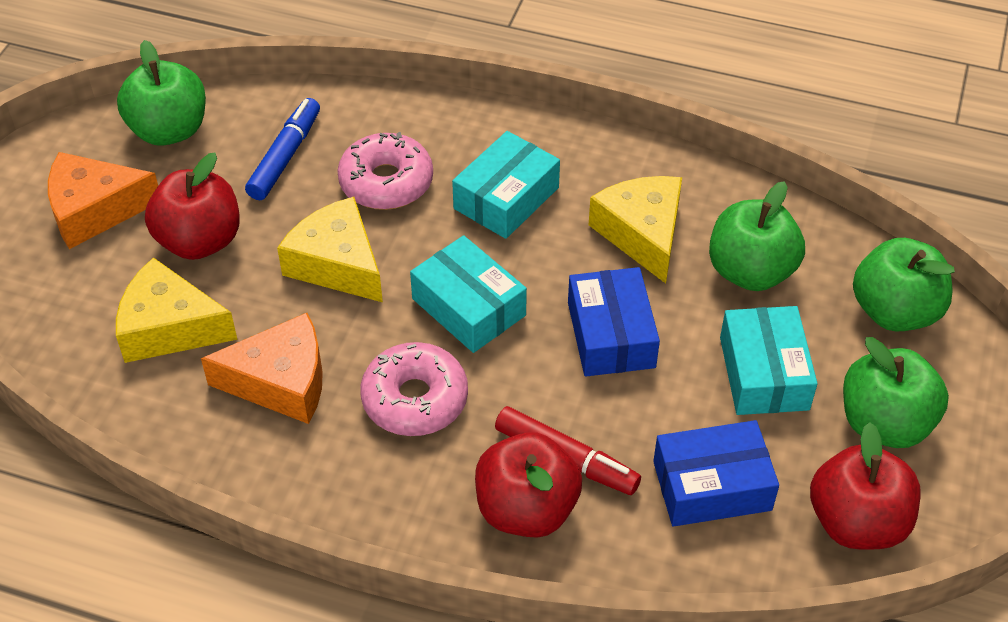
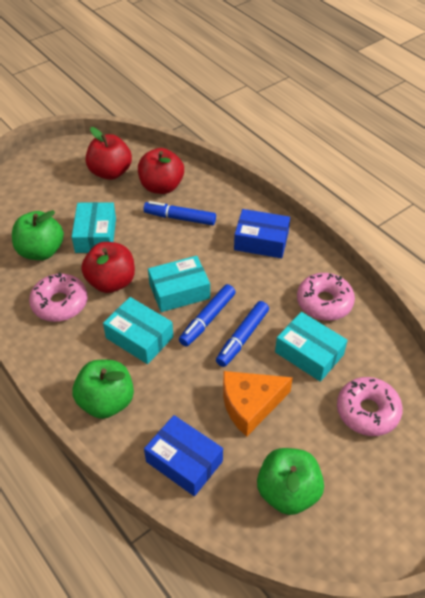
blue marker: [245,98,320,200] = 1 -> [143,201,216,225] [179,284,236,347] [216,301,269,367] = 3
green apple: [117,40,206,146] [709,181,805,291] [843,337,949,448] [853,238,955,331] = 4 -> [12,210,64,260] [72,360,134,419] [257,448,324,515] = 3
orange cheese: [48,152,158,249] [201,313,323,424] = 2 -> [223,371,293,437] = 1
pink donut: [337,132,433,210] [360,342,468,436] = 2 -> [29,273,88,322] [297,273,355,321] [337,377,403,436] = 3
red marker: [495,406,641,495] = 1 -> none = 0
turquoise box: [410,235,527,353] [452,131,560,239] [720,306,818,415] = 3 -> [72,202,116,253] [103,297,173,364] [148,256,210,312] [275,312,348,382] = 4
yellow cheese: [116,257,238,363] [277,197,383,302] [589,176,682,284] = 3 -> none = 0

